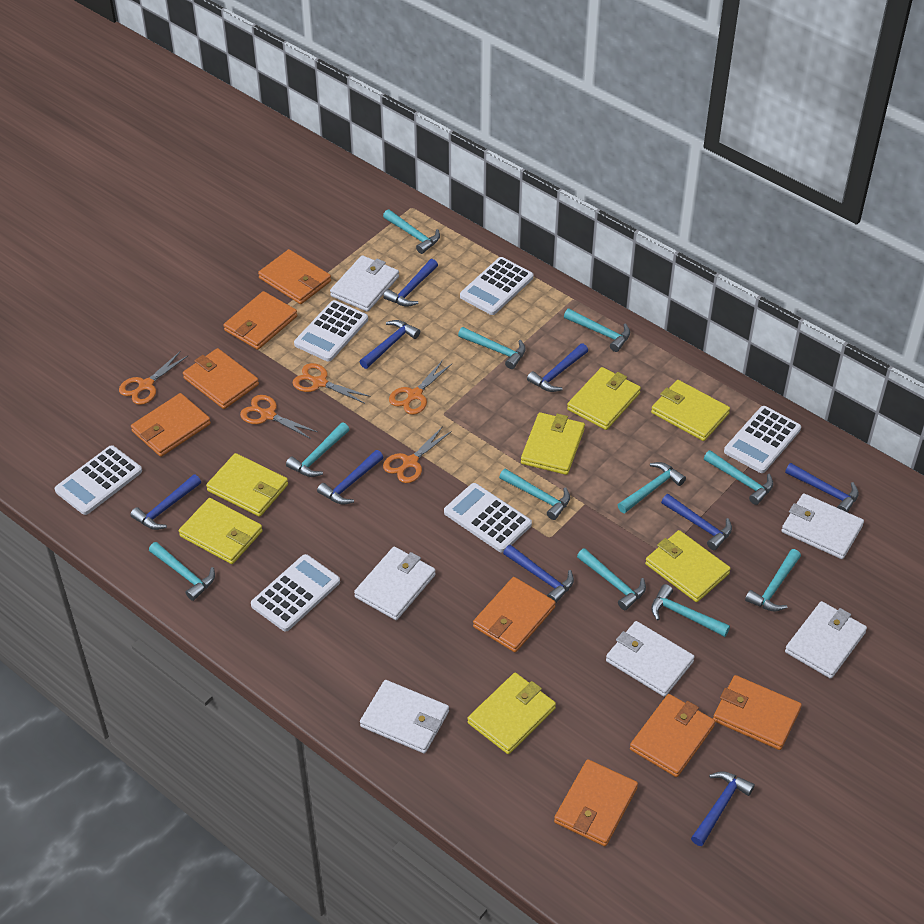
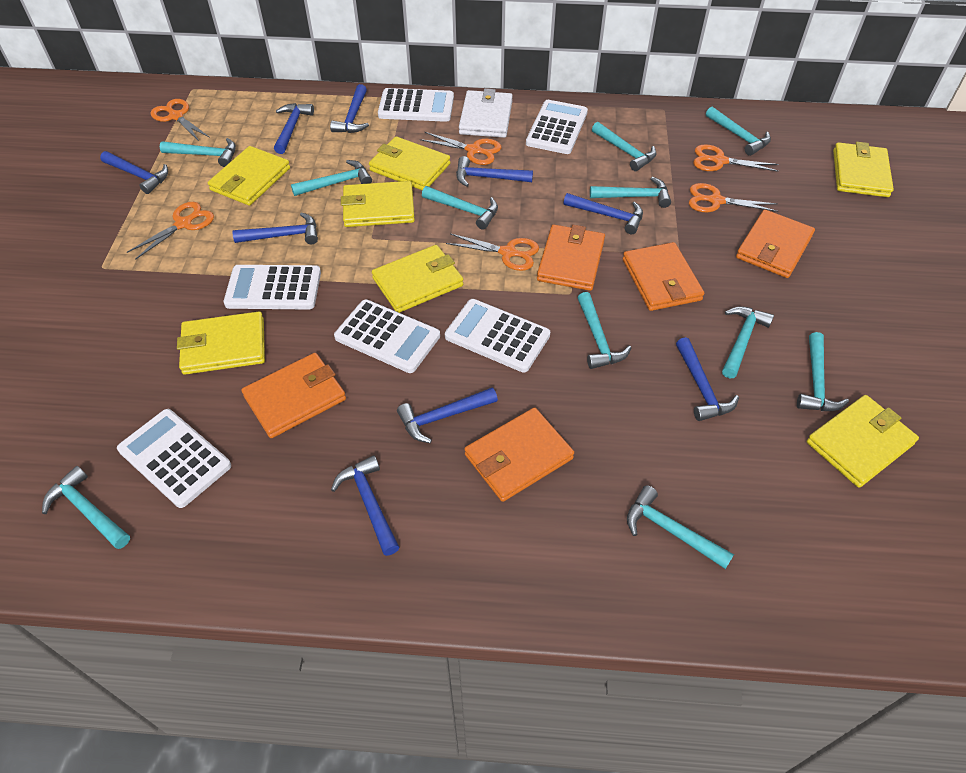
orange scissors: [119,351,188,405] [240,395,317,439] [293,363,371,404] [383,426,452,483] [389,360,452,415] = 5 -> [127,202,214,260] [150,99,210,141] [420,132,501,165] [446,233,539,271] [689,183,778,212] [693,144,779,172] = 6
orange wallet: [131,393,211,457] [183,348,259,409] [223,291,297,350] [258,249,331,304] [473,577,556,652] [554,759,638,846] [630,694,715,777] [713,675,802,750] = 8 -> [241,353,346,438] [464,408,574,502] [537,225,605,291] [623,242,704,311] [736,210,815,278] = 5
white wallet: [330,255,399,312] [354,547,436,620] [360,680,449,753] [606,621,695,697] [781,493,864,559] [785,601,867,679] = 6 -> [459,89,513,138] = 1

